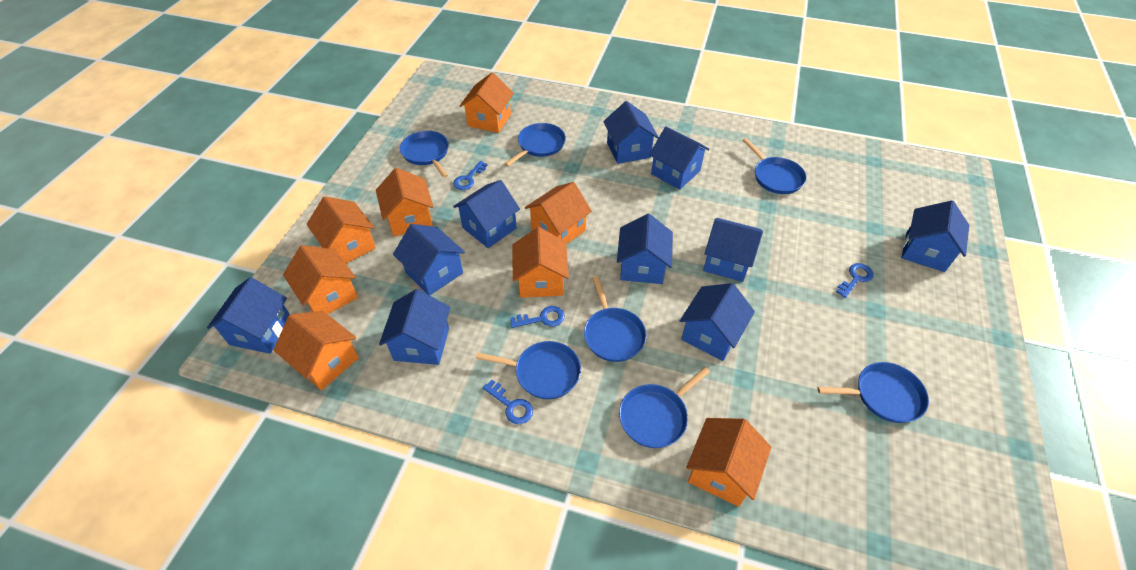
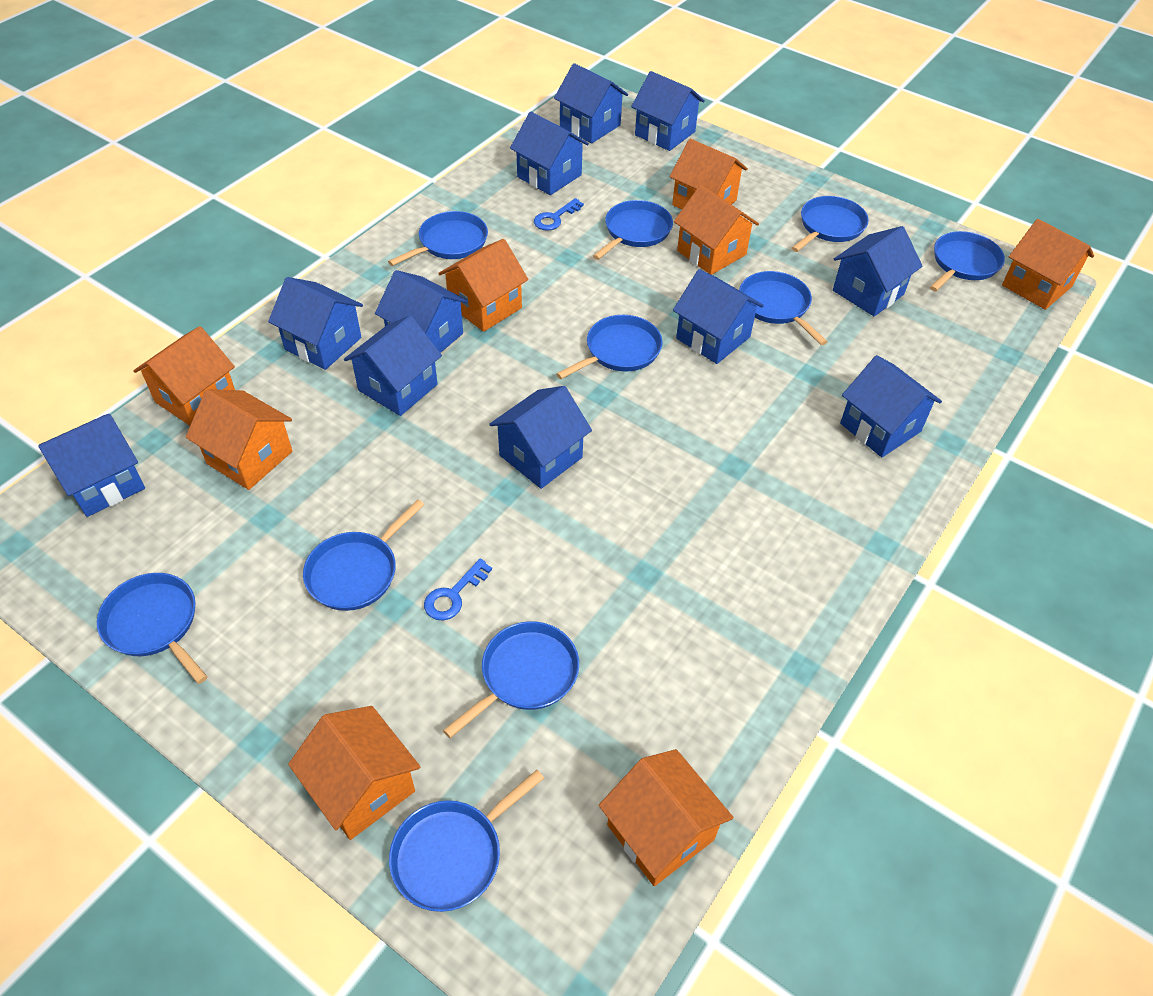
blue house: [207,277,290,354] [379,289,450,365] [393,224,465,295] [453,180,520,248] [603,101,659,164] [617,214,673,284] [649,126,710,190] [680,283,755,361] [703,218,763,282] [901,200,969,272] = 10 -> [38,414,145,517] [268,277,363,370] [344,315,442,416] [375,270,468,353] [489,386,592,489] [510,112,589,195] [554,63,628,143] [631,71,705,151] [673,269,764,364] [833,226,922,316] [840,355,942,457] = 11
blue key: [453,161,488,190] [483,380,533,424] [511,306,565,328] [836,263,874,298] = 4 -> [424,559,492,621] [534,198,584,231] = 2
blue pan: [400,131,449,178] [475,341,581,399] [504,123,566,166] [584,276,647,362] [619,367,710,448] [742,138,807,194] [817,362,929,423] = 7 -> [97,573,208,684] [303,500,425,611] [388,211,488,266] [389,770,544,912] [443,622,579,738] [556,315,662,379] [593,200,673,260] [739,271,827,345] [792,196,869,252] [930,231,1005,291] = 10

